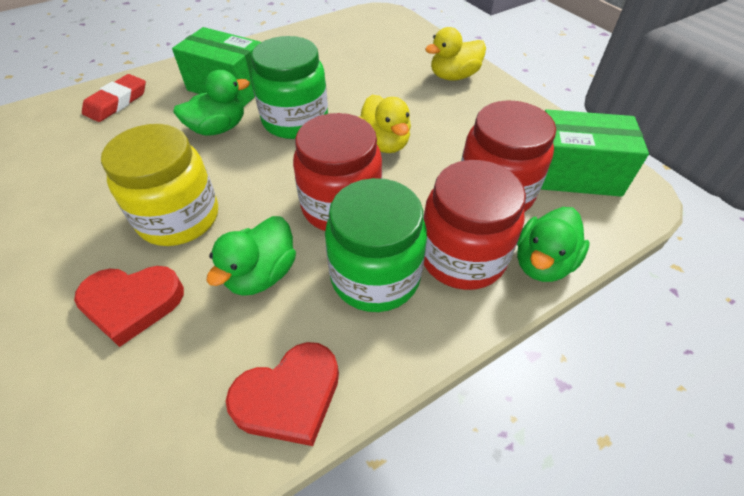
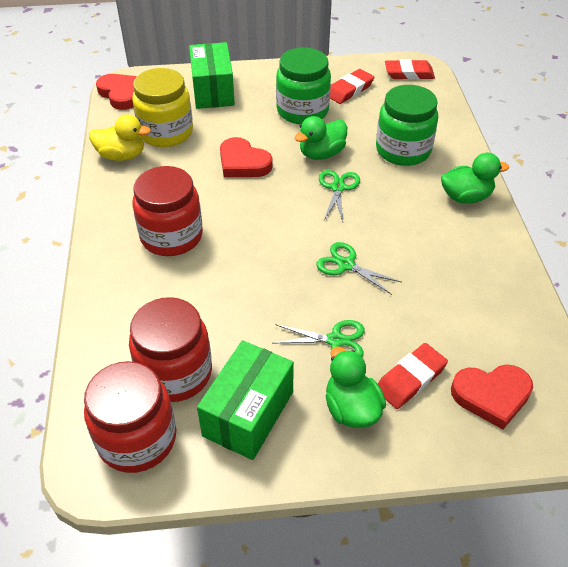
green scissors: none = 0 -> [274,320,365,357] [316,242,401,295] [319,170,360,222] = 3
red eraser: [82,74,146,122] = 1 -> [330,69,374,104] [378,343,448,409] [385,59,435,80] = 3
red heart: [74,266,184,347] [226,342,339,446] = 2 -> [96,74,137,110] [220,137,273,177] [451,365,533,429] = 3
yellow duck: [358,95,411,153] [425,27,486,81] = 2 -> [89,114,151,161] = 1

